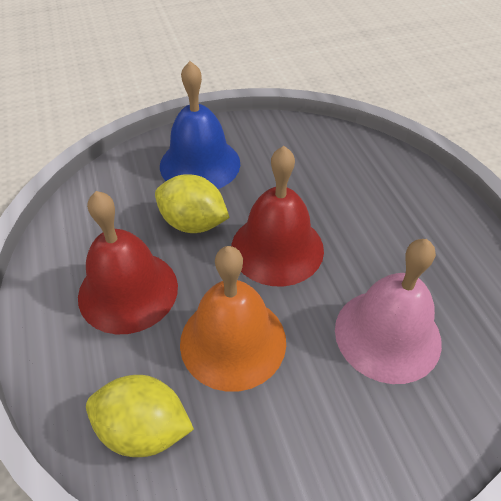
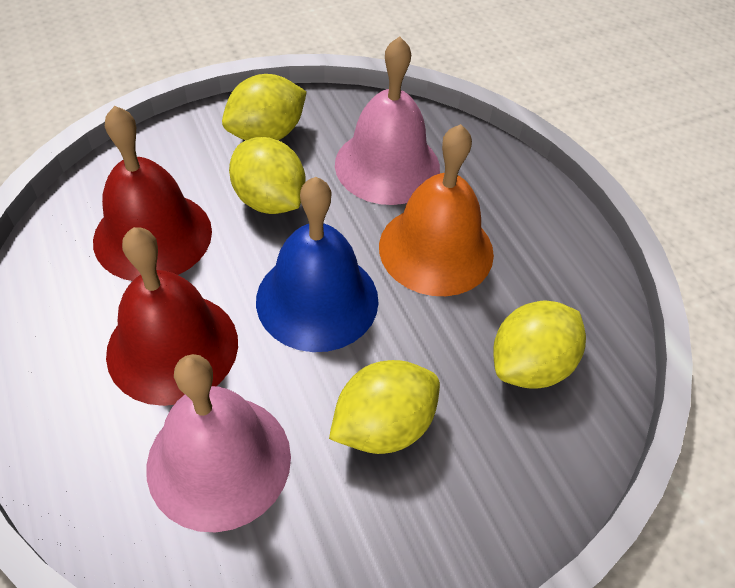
pink bell: [335,239,442,384] = 1 -> [146,354,291,532] [335,36,440,205] = 2
yellow lemon: [86,375,194,457] [155,174,230,233] = 2 -> [222,74,307,140] [229,137,306,214] [329,360,440,454] [493,300,586,389] = 4

